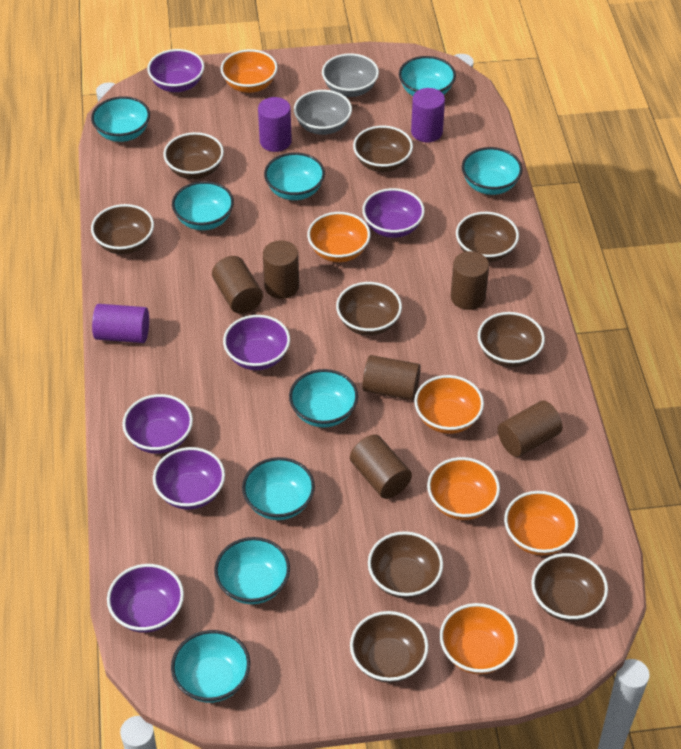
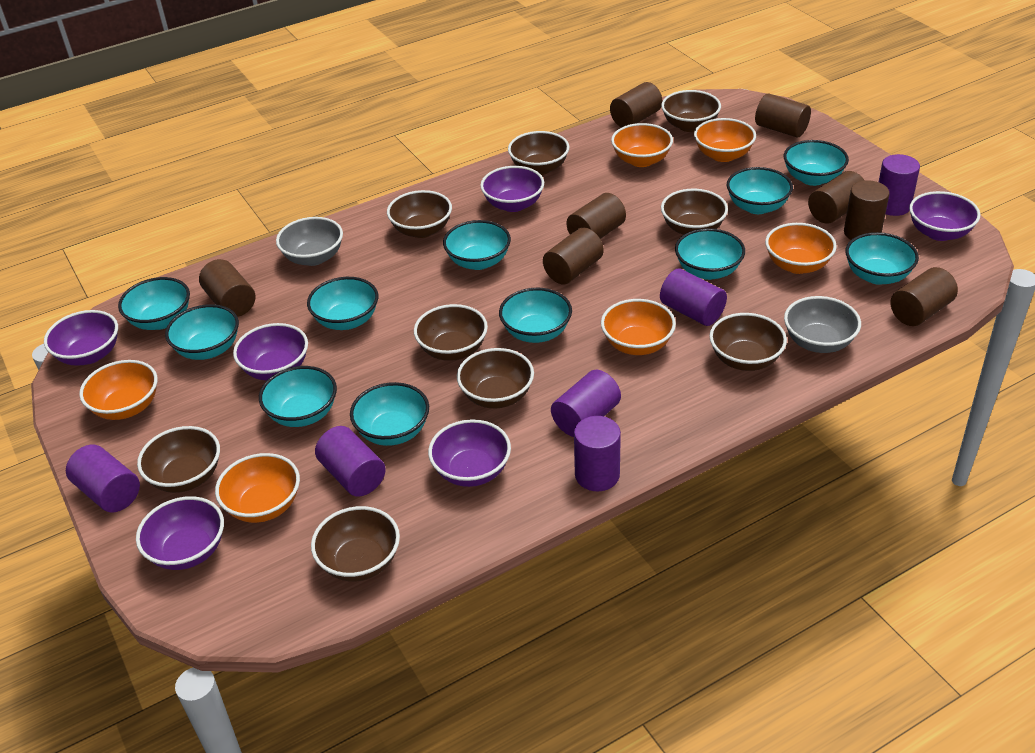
brown cylinder: [212,256,263,314] [263,240,299,299] [350,435,412,499] [362,355,421,400] [451,251,489,310] [498,400,562,457] = 6 -> [199,259,255,317] [543,227,604,284] [567,193,626,239] [610,82,663,128] [755,94,811,137] [808,171,865,223] [844,180,889,240] [890,267,958,326] = 8
purple cylinder: [92,304,149,343] [258,97,292,152] [411,88,445,142] = 3 -> [66,445,140,513] [315,426,386,497] [551,370,621,437] [574,416,621,491] [660,269,727,326] [879,154,920,216] = 6
turquoise bowl: [91,96,150,142] [171,630,250,703] [172,181,234,230] [214,537,290,604] [242,457,315,520] [264,152,325,200] [289,369,358,428] [399,56,456,96] [462,147,522,195] = 9 -> [118,277,190,330] [165,304,239,360] [259,366,337,427] [307,277,378,330] [350,382,429,446] [443,220,511,270] [499,288,572,343] [675,228,745,280] [727,167,793,214] [784,140,849,186] [846,232,919,285] = 11

